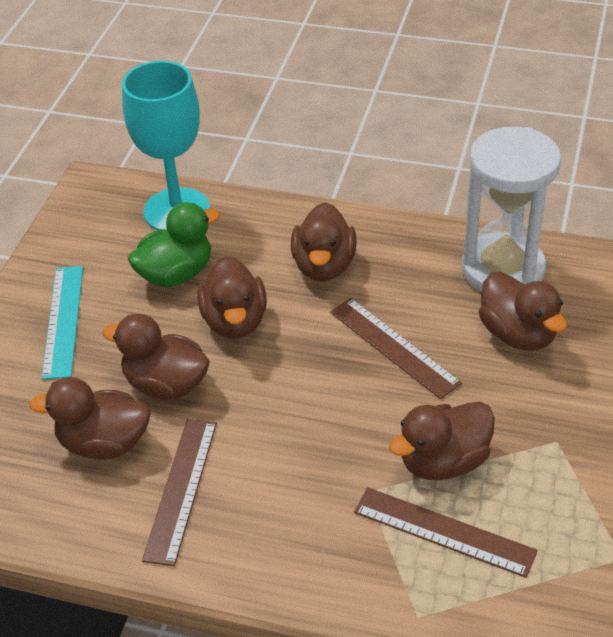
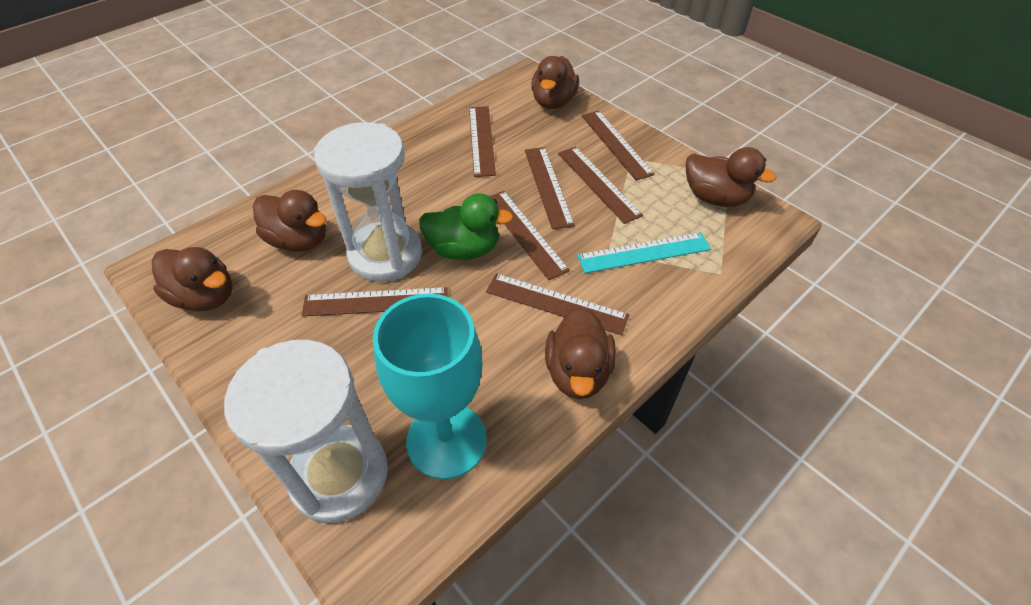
brown duck: [29,377,150,460] [102,314,210,400] [198,256,267,339] [291,202,357,282] [389,401,495,480] [479,272,567,350] = 6 -> [152,247,233,312] [253,190,326,252] [531,56,579,109] [545,307,616,399] [686,147,776,207] = 5
brown ruler: [142,419,217,566] [330,298,462,399] [354,487,538,578] = 3 -> [301,287,447,317] [469,106,496,177] [486,273,629,335] [490,191,570,280] [525,147,575,229] [558,147,643,224] [582,111,655,181] = 7
white hourglass: [462,127,561,292] = 1 -> [224,340,388,523] [314,122,422,282] = 2

